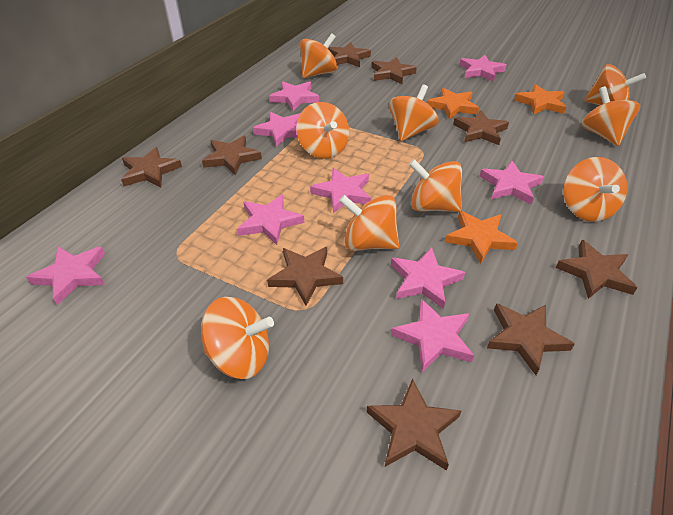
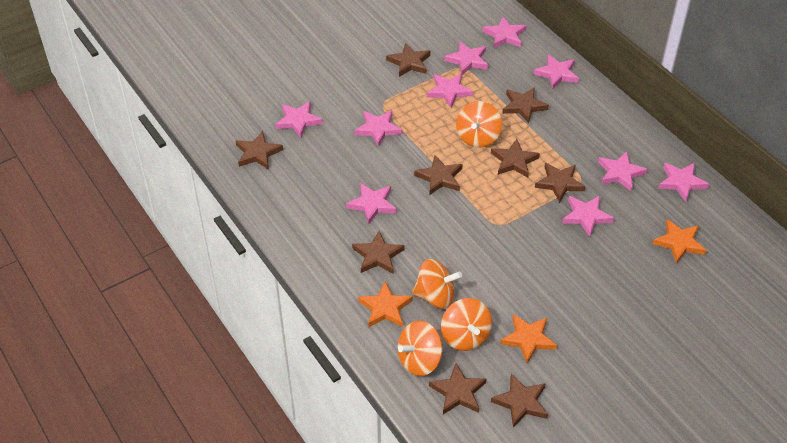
orange spinning top: [201,297,274,379] [296,102,349,159] [300,33,337,78] [339,195,399,251] [389,85,439,141] [409,159,462,212] [563,157,627,222] [581,86,640,146] [584,64,646,105] = 9 -> [398,321,443,376] [412,259,462,309] [441,298,492,351] [456,101,502,148] = 4
pink star: [26,247,105,305] [237,194,304,245] [253,112,301,147] [269,81,319,111] [310,168,371,213] [391,247,465,309] [391,299,474,372] [460,55,507,82] [480,161,544,205] = 9 -> [275,101,323,138] [346,183,396,224] [354,110,402,147] [427,73,473,108] [444,42,488,75] [483,17,526,48] [533,55,579,90] [562,196,614,237] [598,151,647,191] [658,163,709,202] = 10

